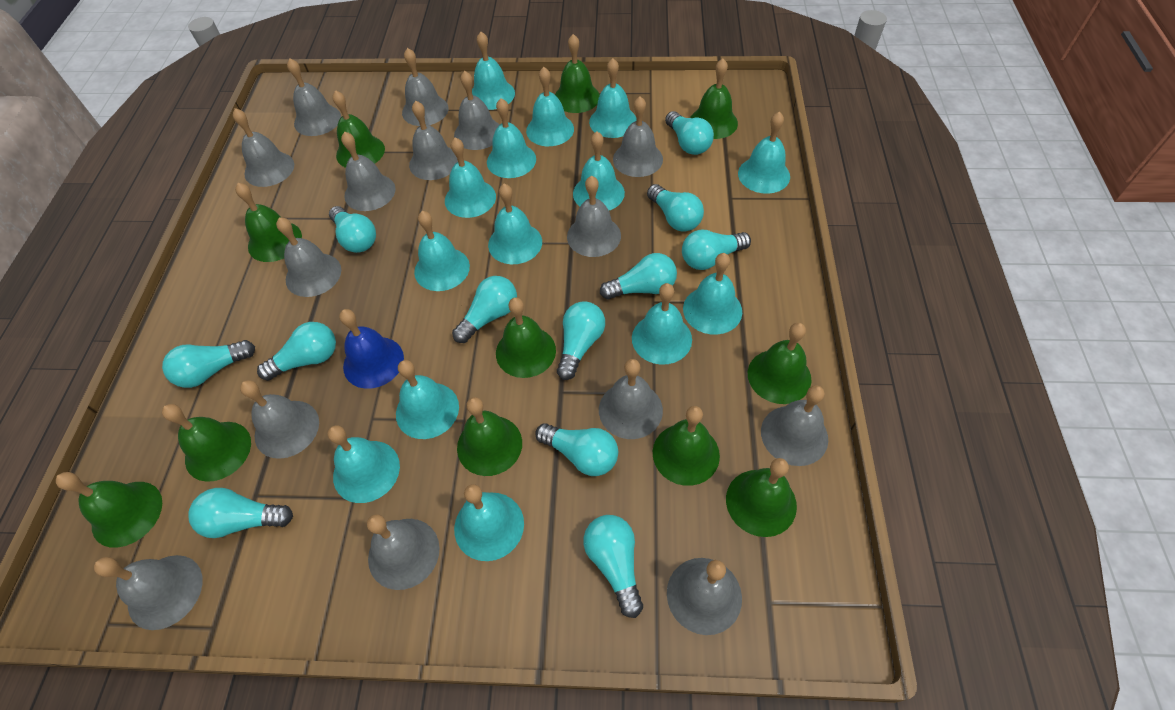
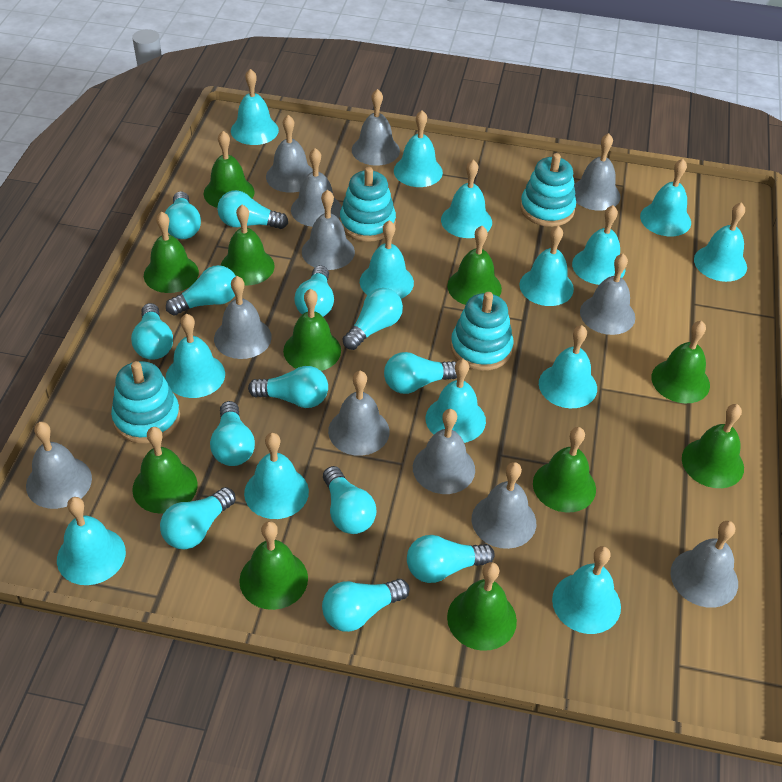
blue bell: [339,309,404,389] = 1 -> none = 0
grey bell: [94,555,203,630] [233,108,294,187] [240,380,319,459] [276,217,341,297] [287,58,341,136] [341,131,396,211] [367,514,440,590] [402,48,449,126] [409,101,458,180] [454,71,499,150] [567,176,621,257] [599,359,663,439] [613,96,663,177] [667,558,742,635] [761,385,828,466] = 15 -> [26,422,92,509] [214,276,272,359] [266,115,313,193] [291,148,342,227] [302,190,355,270] [328,371,390,456] [352,89,400,166] [413,409,475,494] [472,462,536,549] [574,133,621,211] [580,254,635,335] [671,521,738,608] = 12
turquoise light bulb: [162,340,255,388] [188,488,293,538] [257,322,336,381] [329,206,376,253] [452,276,517,343] [535,423,618,476] [557,301,605,380] [583,515,643,618] [600,253,677,300] [647,184,704,232] [665,111,714,155] [682,230,751,270] = 12 -> [131,303,173,360] [160,487,236,549] [165,191,201,239] [166,265,236,316] [210,401,255,466] [217,190,288,229] [248,366,328,408] [294,265,334,317] [322,579,410,632] [323,466,376,534] [343,288,403,350] [384,352,457,394] [407,535,495,583] = 13
turquoise stacking toy: none = 0 -> [111,361,180,443] [340,167,396,242] [451,292,513,371] [520,153,576,227] = 4

